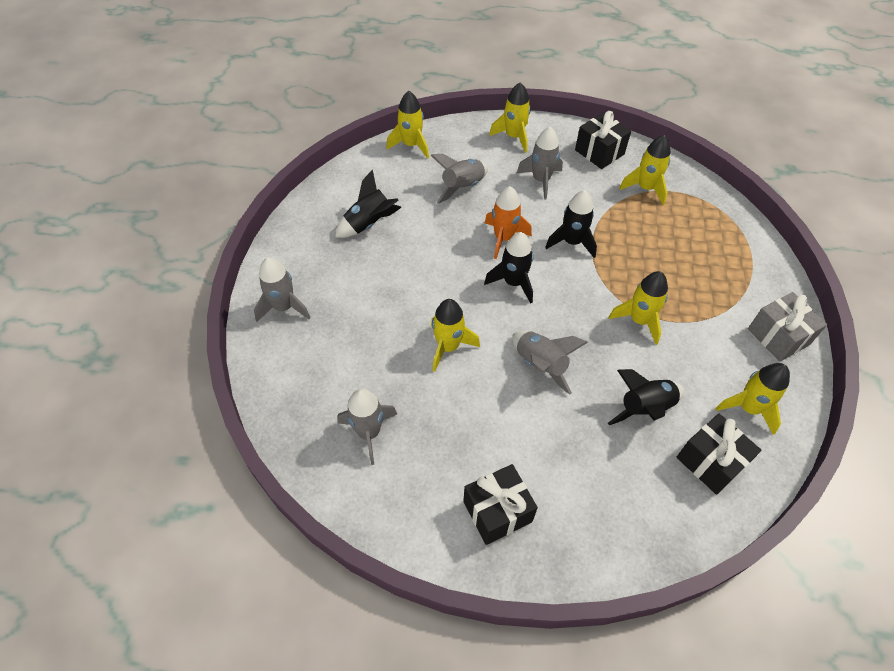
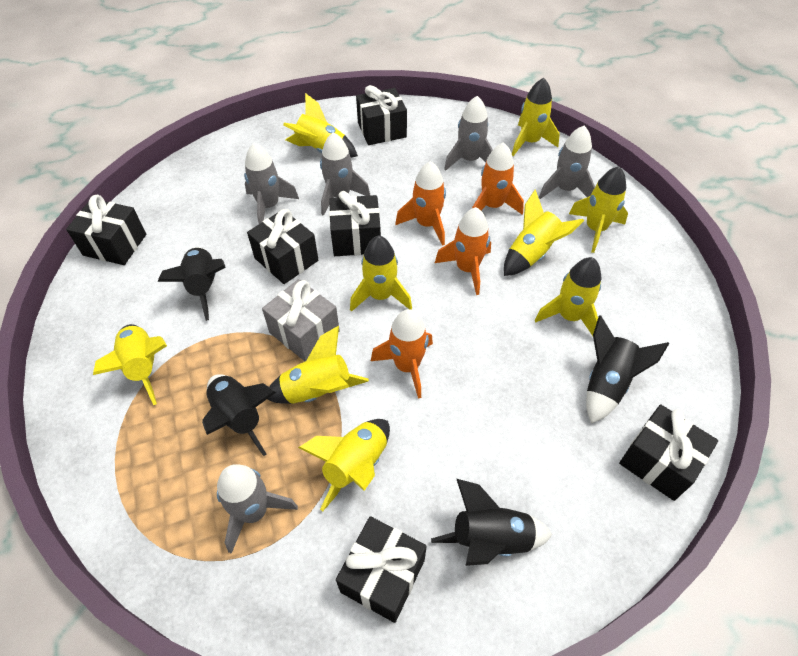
black gift: [463,464,538,545] [575,111,631,169] [676,414,762,495] = 3 -> [66,195,146,265] [247,209,318,284] [329,191,381,256] [336,516,427,623] [356,85,407,145] [619,404,718,501] = 6
orange rocket: [485,186,532,259] = 1 -> [371,309,433,399] [395,161,446,246] [435,207,491,295] [472,142,524,215] = 4
yellow rocket: [386,91,429,159] [431,299,480,372] [489,82,531,153] [609,271,668,345] [619,135,670,205] [715,363,790,435] = 6 -> [93,324,167,405] [267,326,369,404] [283,93,358,158] [298,419,390,511] [350,235,412,312] [504,189,584,276] [512,78,560,156] [535,257,602,336] [569,166,628,253] = 9

